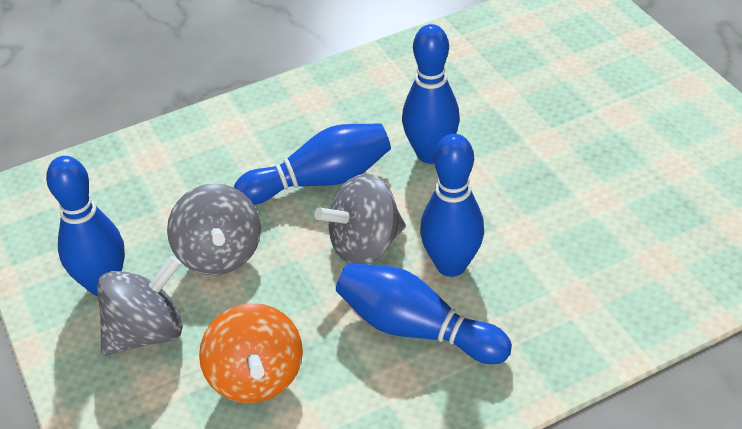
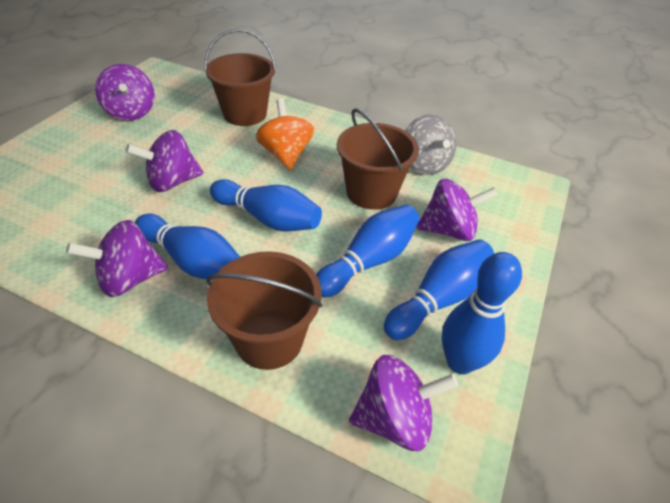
brown bucket: none = 0 -> [204,29,276,126] [206,251,323,370] [337,108,419,210] = 3
grey spinning top: [97,256,183,356] [167,183,261,275] [314,174,406,264] = 3 -> [406,115,457,175] = 1
purple spinning top: none = 0 -> [66,220,168,297] [95,64,155,121] [126,130,204,192] [349,355,458,451] [417,179,498,241] = 5

